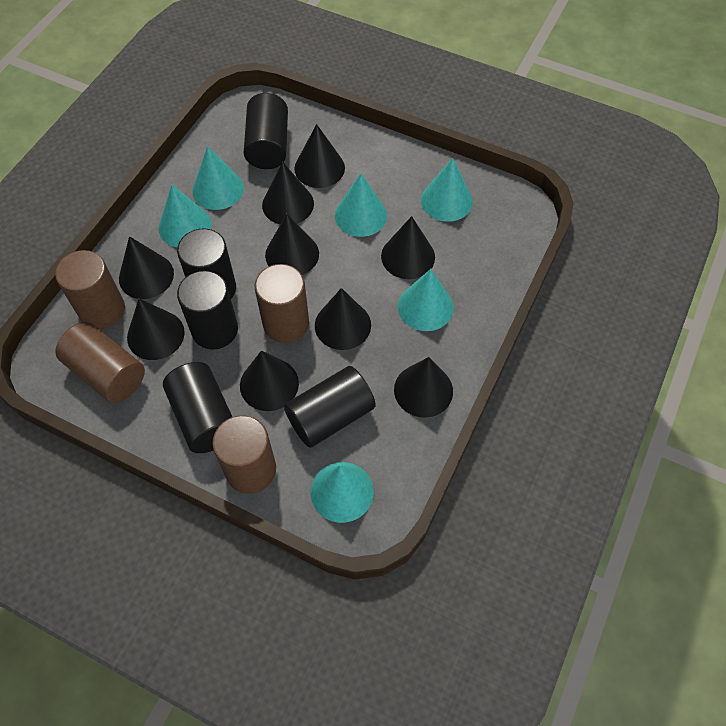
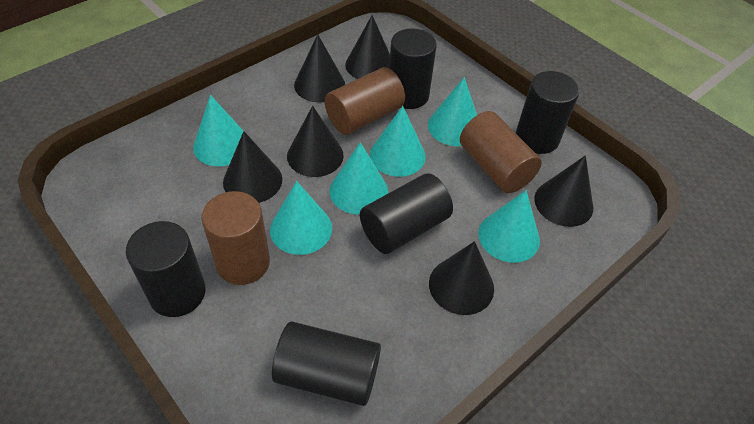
black cone: [119,236,174,299] [127,299,185,360] [240,350,299,411] [262,162,314,224] [265,214,319,275] [294,124,345,188] [315,288,371,350] [381,216,435,279] [394,357,453,418] = 9 -> [223,131,282,203] [287,106,344,177] [294,34,345,102] [345,15,390,79] [429,241,494,315] [534,155,593,227] = 6
brown cylinder: [55,250,125,329] [55,322,145,403] [212,415,276,494] [255,264,309,343] = 4 -> [202,191,270,285] [325,67,405,135] [460,111,542,193] = 3

